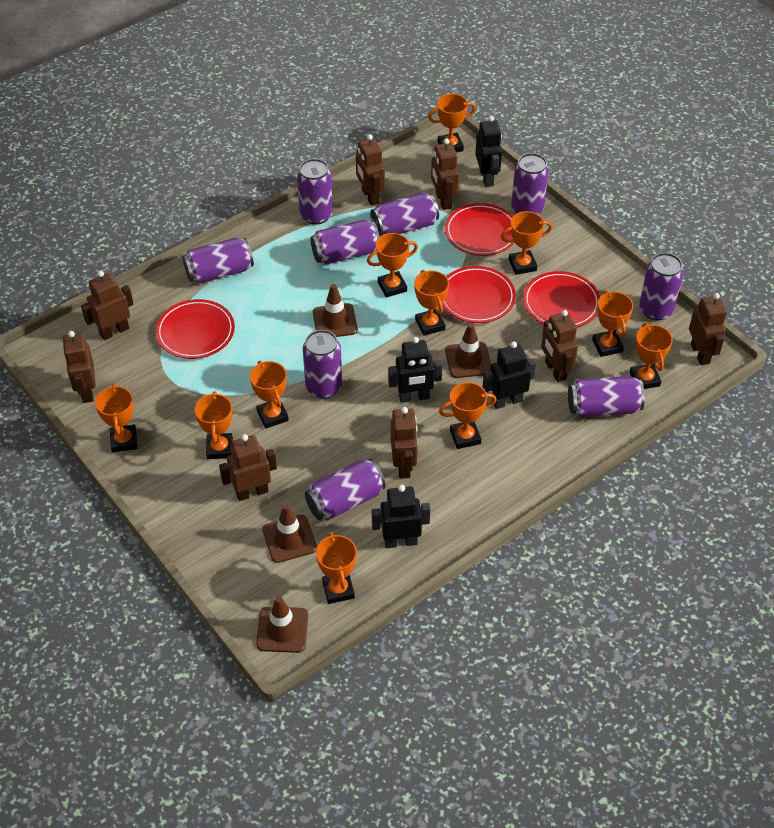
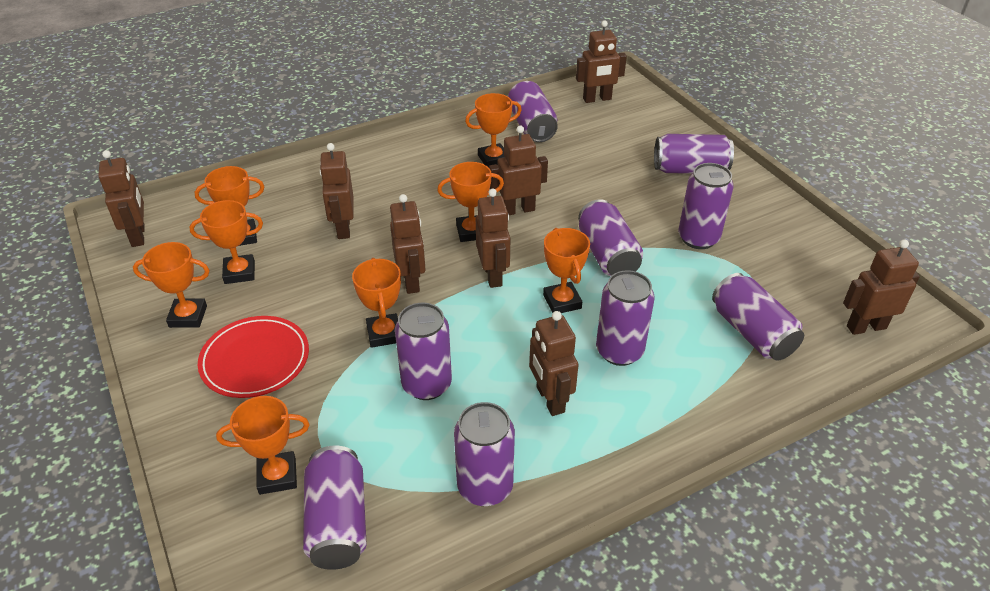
black robot: [372,485,430,548] [388,337,442,403] [475,116,502,187] [483,341,536,409] = 4 -> none = 0
brown traffic cone: [256,596,309,653] [262,504,317,563] [313,284,358,337] [445,323,491,378] = 4 -> none = 0
orange trophy: [95,384,137,452] [194,391,233,459] [250,361,289,428] [316,532,357,604] [367,233,418,298] [414,270,449,336] [428,94,476,152] [439,382,496,449] [500,211,552,275] [592,290,633,357] [630,323,673,389] = 11 -> [133,242,210,328] [190,200,263,284] [195,166,264,246] [216,396,310,495] [352,258,401,348] [437,162,504,242] [465,93,522,167] [543,228,590,313] = 8
red plate: [155,299,235,359] [442,266,516,323] [445,203,515,256] [523,271,600,327] = 4 -> [198,316,309,398] = 1

